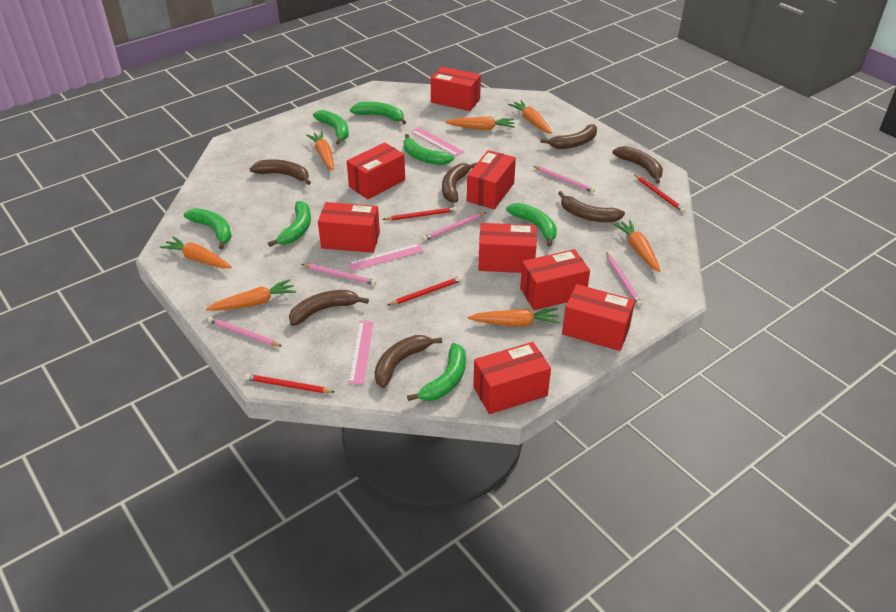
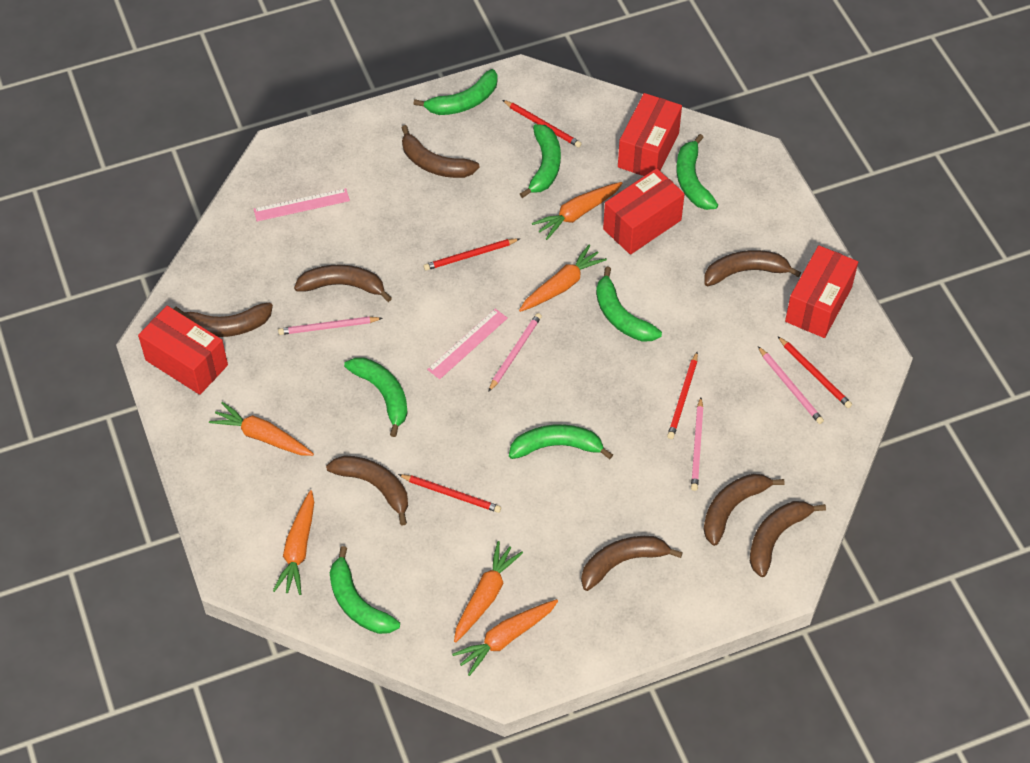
brown banana: [250,159,311,185] [289,290,369,326] [375,335,442,388] [442,163,477,203] [540,124,597,149] [558,191,625,222] [613,146,663,184] = 7 -> [173,302,273,337] [294,265,392,302] [326,455,408,525] [401,125,480,178] [581,536,683,591] [703,474,785,546] [704,250,801,286] [750,501,826,577] = 8
orange carrot: [160,236,232,268] [206,279,296,311] [306,131,334,170] [446,117,515,130] [468,308,560,327] [508,100,552,134] [613,220,661,272] = 7 -> [209,402,314,456] [273,490,314,595] [452,599,558,676] [454,541,523,643] [519,244,607,312] [532,182,623,240] = 6
pink pencil: [208,317,283,347] [302,264,376,285] [422,212,486,241] [533,166,595,193] [606,252,642,306] = 5 -> [278,317,382,335] [488,313,542,392] [691,397,703,491] [758,346,824,424] = 4
pink ruler: [348,244,423,271] [349,321,374,384] [411,128,464,156] = 3 -> [254,188,350,222] [427,309,508,379] = 2
red box: [318,202,380,253] [347,143,405,199] [431,66,481,111] [467,150,516,209] [473,342,551,414] [478,223,537,273] [520,249,590,310] [562,284,635,351] = 8 -> [138,306,228,395] [603,168,685,255] [618,93,682,176] [785,245,858,338] = 4
red pencil: [245,374,334,393] [382,207,457,221] [388,276,463,305] [634,174,686,213] = 4 -> [398,474,501,513] [424,238,519,271] [502,100,582,147] [667,352,698,439] [778,336,852,408] = 5

